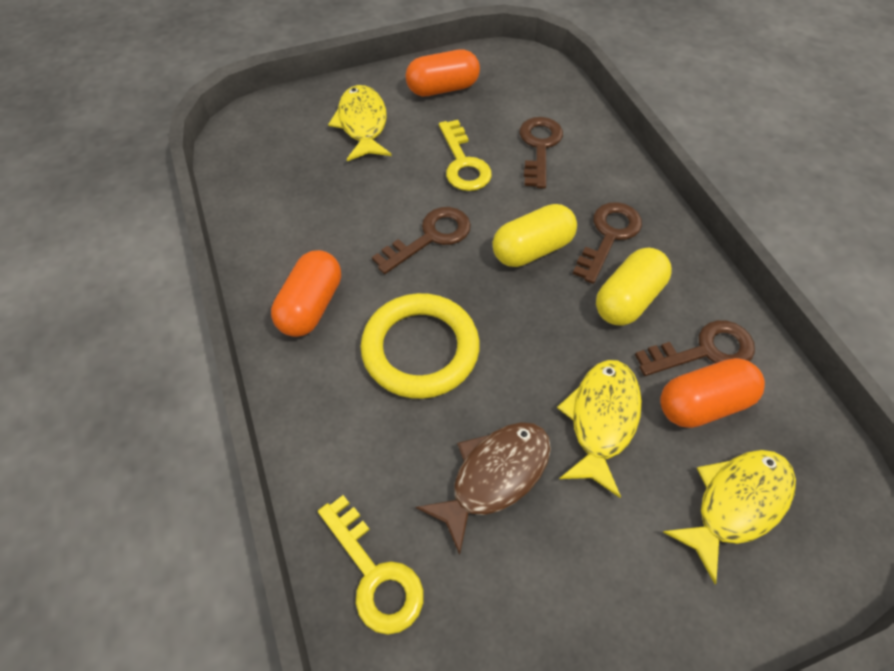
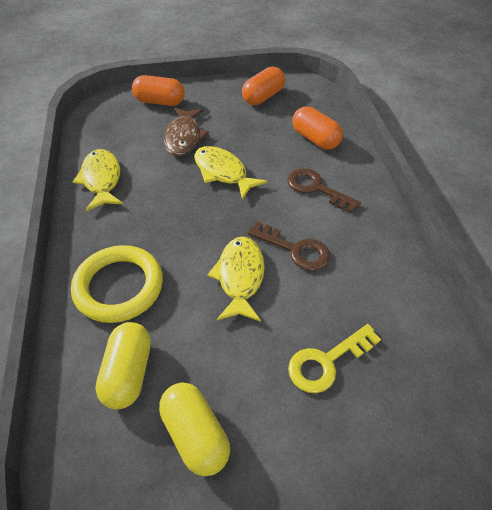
brown key: [372,207,471,274] [520,117,563,189] [573,202,642,284] [635,320,755,376] = 4 -> [248,221,331,271] [288,168,361,213] = 2
yellow key: [318,495,424,635] [439,120,492,191] = 2 -> [288,324,381,393] = 1

